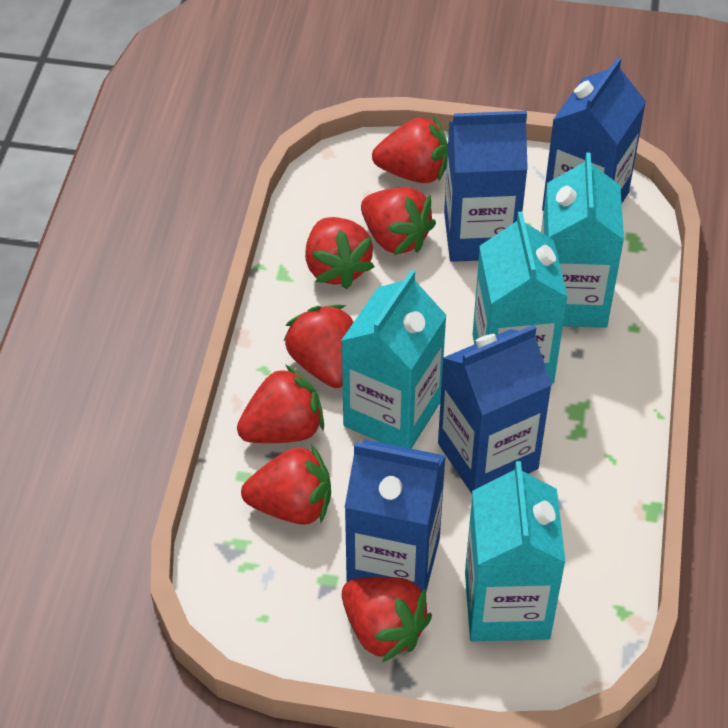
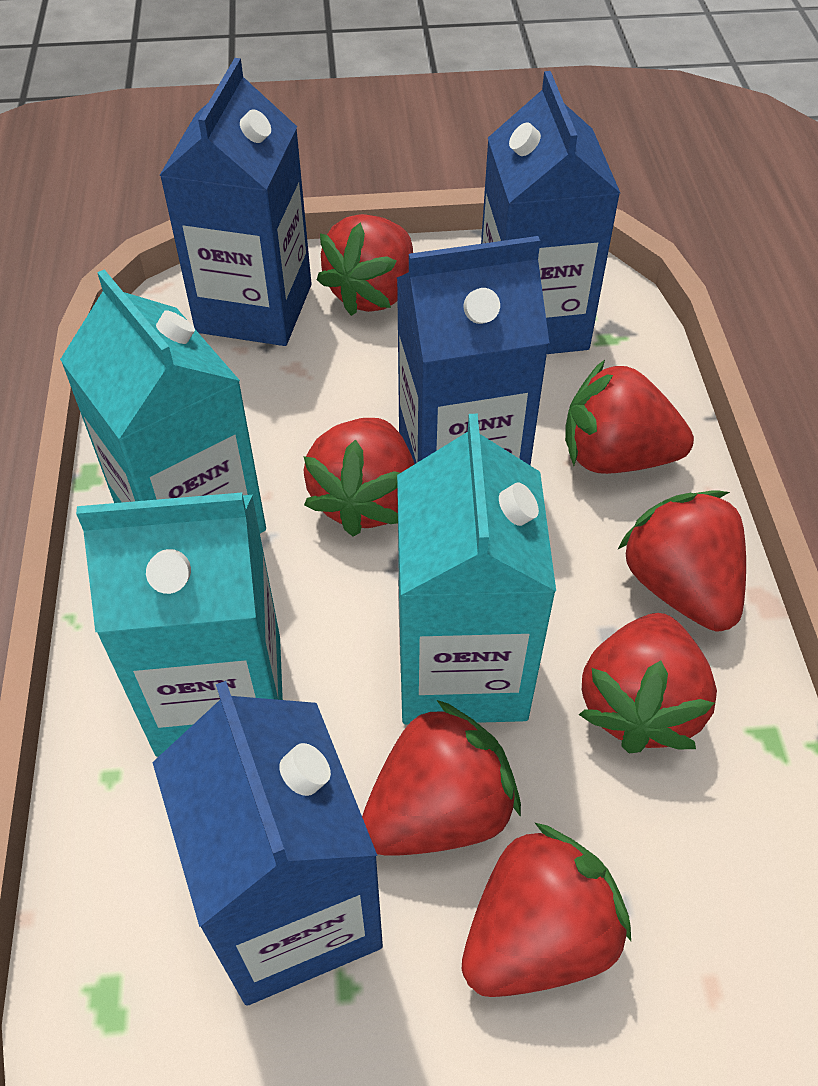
turquoise carton: [341,270,447,449] [465,461,566,641] [473,212,568,384] [541,153,624,328] = 4 -> [60,269,266,533] [76,492,283,757] [397,414,556,725] = 3

